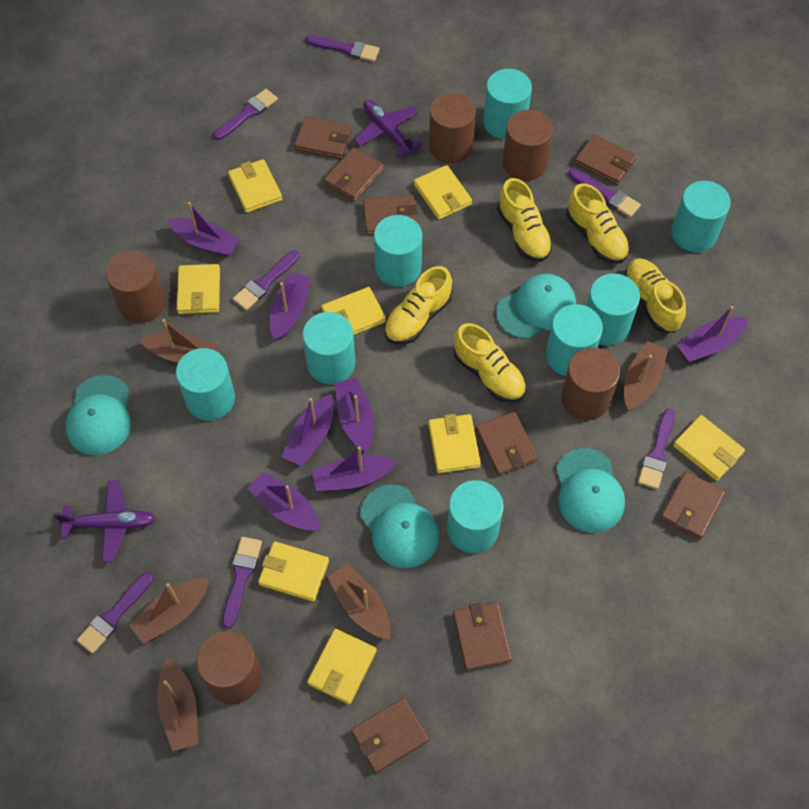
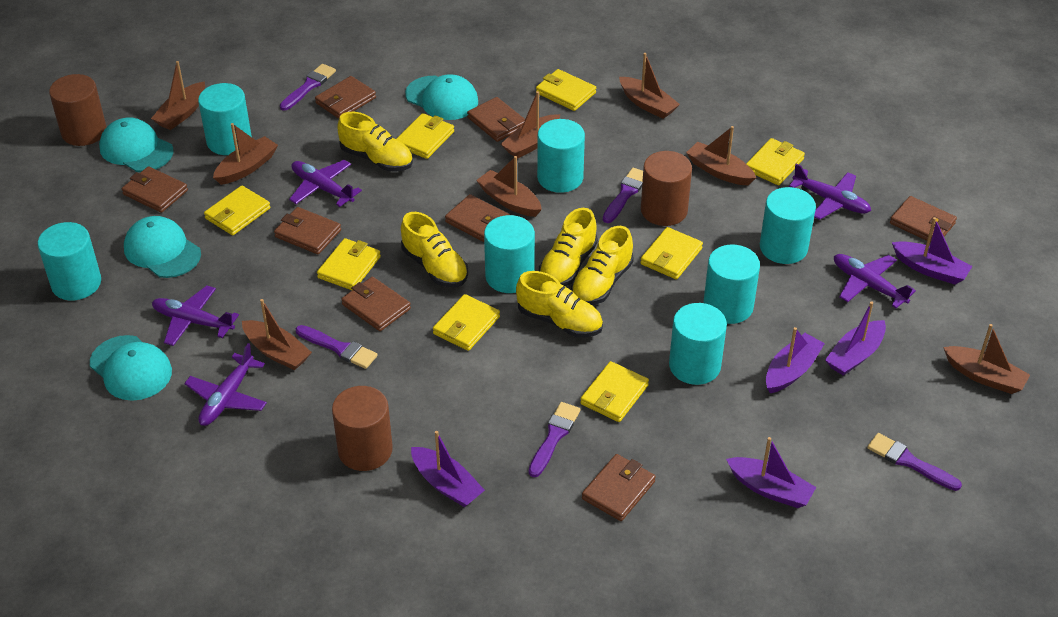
brown boat: [129,578,210,644] [139,319,219,363] [157,658,198,751] [328,564,391,640] [624,341,668,410] = 5 -> [151,61,205,130] [213,123,278,185] [242,299,312,370] [476,156,542,217] [501,91,560,159] [619,53,680,119] [686,126,756,185] [943,324,1030,394] = 8
brown cylinder: [106,251,166,323] [196,631,261,704] [429,93,476,164] [503,110,553,181] [561,348,620,420] = 5 -> [49,74,106,146] [332,386,393,471] [641,151,692,226] = 3
purple boat: [168,202,240,257] [248,472,321,531] [270,272,311,340] [282,394,334,466] [312,446,397,491] [335,378,374,453] [677,306,748,362] = 7 -> [411,431,485,507] [726,437,816,508] [766,327,825,393] [825,301,886,376] [892,217,972,284] = 5
purple brush: [77,572,153,654] [213,89,278,140] [222,537,262,629] [233,250,300,310] [306,35,380,62] [568,168,641,217] [638,409,675,489] = 7 -> [280,64,336,111] [296,325,378,369] [529,402,581,477] [603,168,643,223] [867,433,962,491] = 5
purple plane: [54,480,156,563] [354,100,422,158] = 2 -> [152,286,239,346] [184,343,267,426] [289,160,362,207] [789,163,871,220] [834,254,916,308] = 5
turquoise cylinder: [176,348,235,421] [302,312,355,384] [374,215,422,287] [447,480,504,553] [483,69,532,139] [546,304,603,376] [586,273,640,346] [671,181,731,252] = 8 -> [38,222,101,300] [198,83,252,155] [484,215,535,293] [537,119,585,193] [669,303,727,385] [703,245,760,324] [760,187,816,264] = 7

